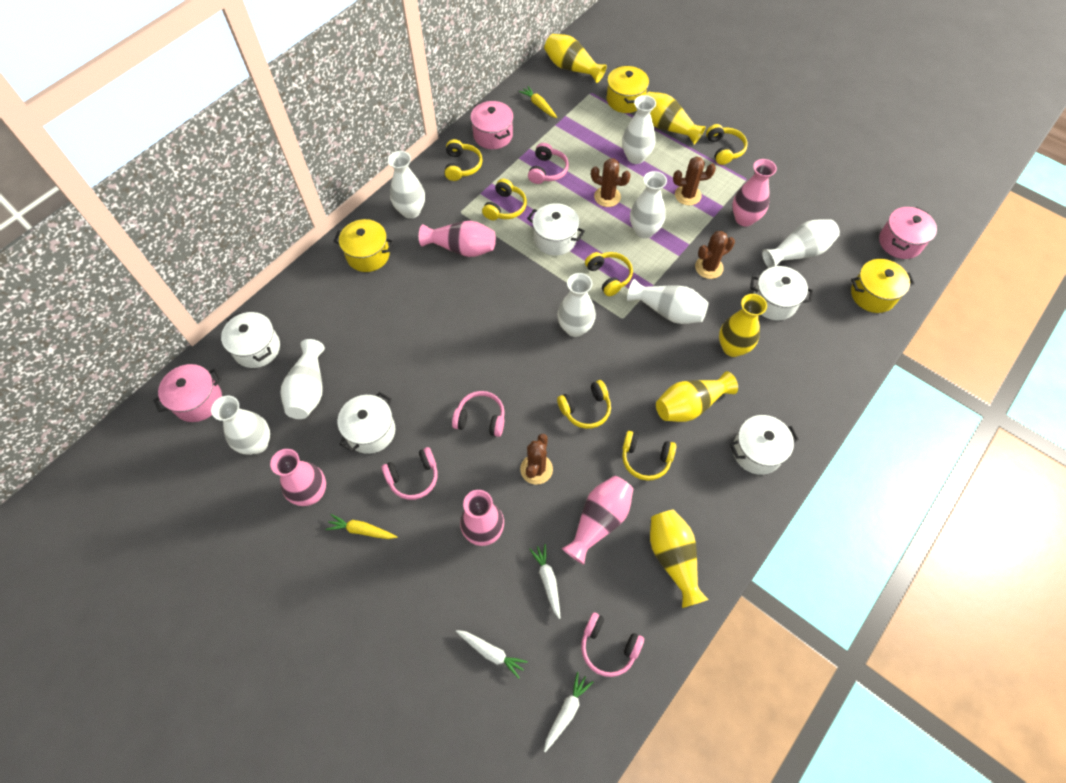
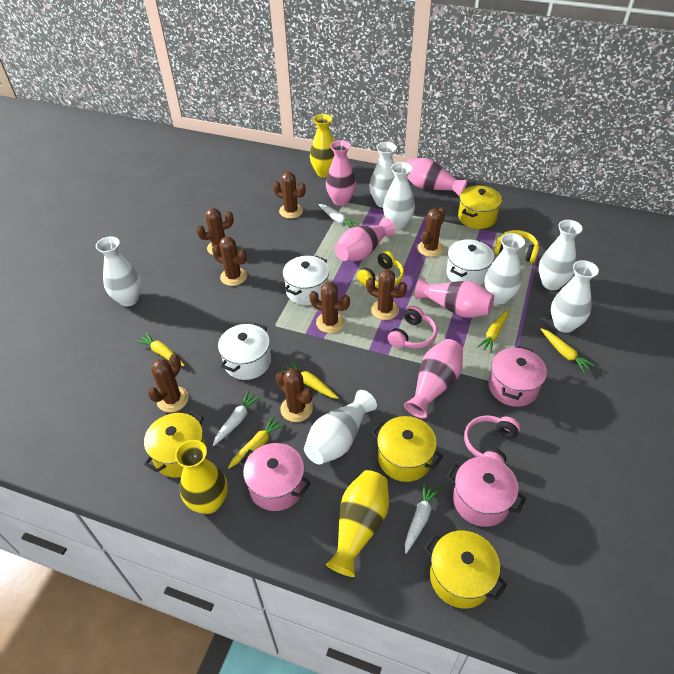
brown cactus: [520,434,553,485] [591,158,631,207] [673,156,716,205] [695,231,735,279] = 4 -> [147,354,189,412] [196,208,234,255] [212,237,247,286] [273,172,306,219] [276,368,313,422] [309,282,350,333] [366,269,407,320] [418,207,445,257] = 8
pink headphones: [381,447,438,500] [452,391,505,437] [528,143,569,184] [581,612,644,677] = 4 -> [388,305,437,349] [464,415,520,464] = 2
white pot: [221,312,280,368] [337,392,395,454] [527,203,585,256] [730,415,799,475] [750,266,813,320] = 5 -> [218,323,271,380] [283,256,329,305] [446,239,494,285] = 3
white vase: [211,396,270,455] [280,339,325,419] [388,151,425,219] [558,273,596,337] [622,95,656,164] [627,279,709,324] [630,171,667,239] [762,219,840,268] = 8 -> [96,237,141,306] [304,390,377,464] [369,142,397,208] [383,162,415,229] [485,233,525,304] [539,220,583,290] [551,260,599,333] = 7
yellow carrot: [326,514,397,539] [519,86,557,118] = 2 -> [135,332,185,366] [228,416,285,469] [282,362,339,399] [477,309,508,353] [541,328,595,373] = 5
yellow headphones: [445,139,483,181] [482,179,527,220] [557,380,611,429] [585,252,633,296] [622,431,676,481] [706,124,748,165] = 6 -> [357,251,404,287] [494,230,539,263] = 2
yellow pot: [334,219,394,272] [607,65,649,113] [851,259,915,313] = 3 -> [144,411,207,478] [371,416,443,482] [424,531,507,609] [458,186,502,229] = 4
yellow vase: [544,34,607,83] [646,92,706,144] [650,509,709,608] [656,371,738,422] [719,294,767,357] = 5 -> [175,440,228,514] [310,114,334,178] [326,470,389,577] = 3

